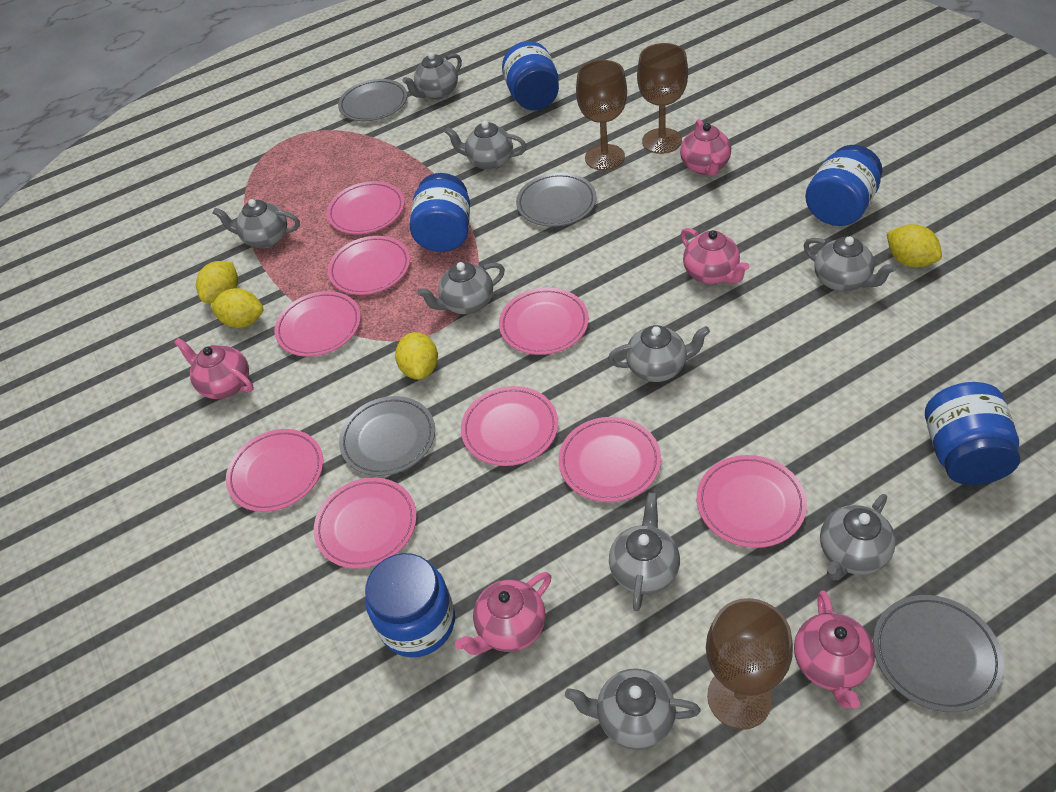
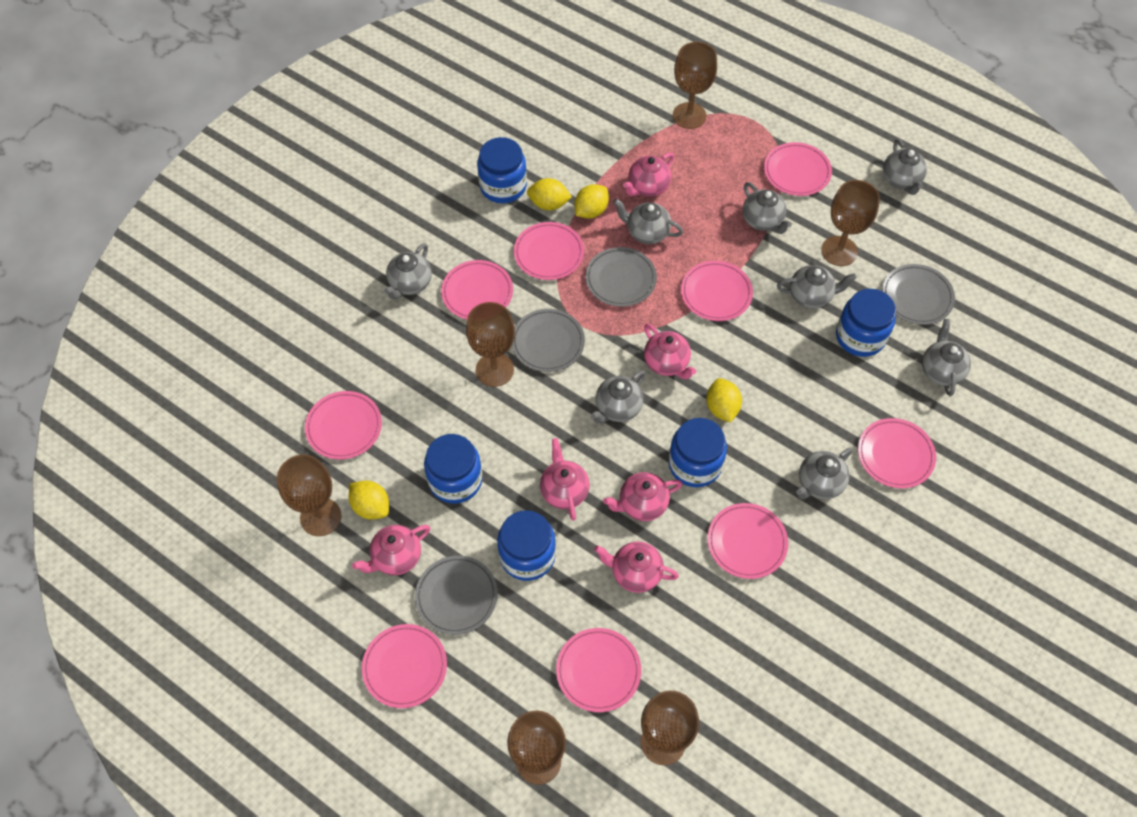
brown goblet: [576,60,627,170] [637,43,688,154] [706,598,793,730] = 3 -> [277,454,341,536] [466,302,515,387] [507,711,566,785] [641,691,699,765] [673,42,717,129] [821,180,880,266] = 6
grey teapot: [213,199,300,248] [402,52,462,100] [417,262,505,314] [445,121,527,170] [565,668,701,750] [608,325,710,382] [609,493,680,611] [804,236,896,291] [820,494,896,580] = 9 -> [384,243,432,300] [591,370,645,424] [613,199,683,244] [743,182,792,234] [777,265,857,309] [796,448,852,499] [883,139,927,195] [922,319,971,396] = 8
pink teapot: [174,338,254,399] [455,572,551,655] [680,119,731,176] [681,228,750,284] [794,591,875,708] = 5 -> [352,525,431,575] [540,438,590,521] [594,542,679,593] [603,472,683,521] [623,152,674,197] [644,324,696,379] = 6

